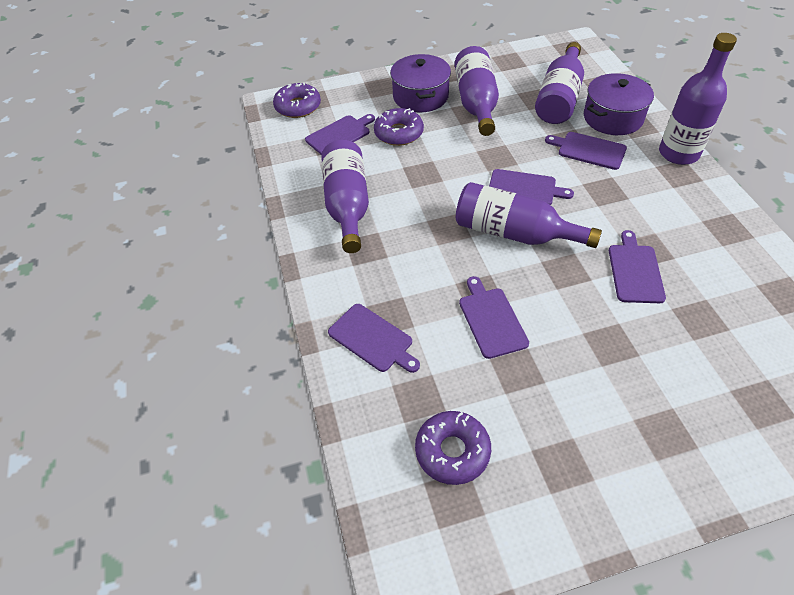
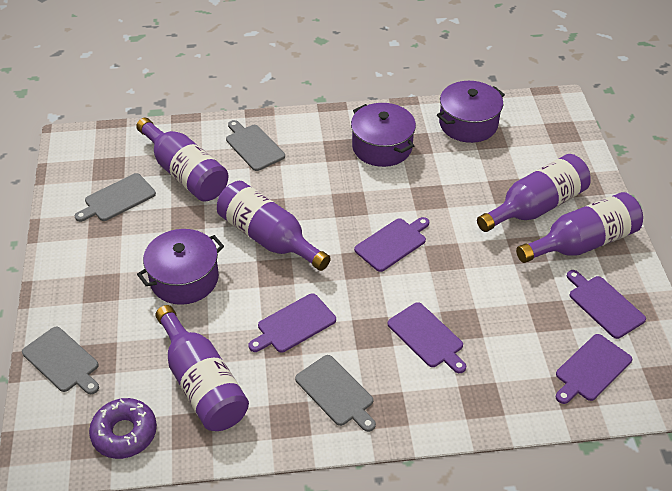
grey cutting board: none = 0 -> [22,326,99,394] [75,173,156,222] [226,120,285,171] [295,355,376,432] = 4
purple cutting board: [305,114,375,155] [328,304,420,373] [459,276,529,359] [489,169,574,205] [545,132,627,170] [609,230,666,303] = 6 -> [248,293,336,353] [354,217,429,272] [388,302,466,373] [556,334,632,404] [567,270,646,339] = 5
purple donut: [273,83,321,118] [374,108,424,146] [415,411,491,485] = 3 -> [89,398,157,459] = 1
purple pot: [390,54,451,113] [584,73,654,135] = 2 -> [137,229,224,305] [351,103,416,167] [437,81,505,143] = 3

